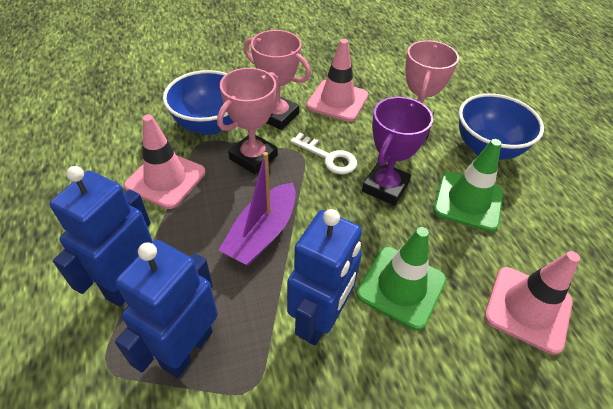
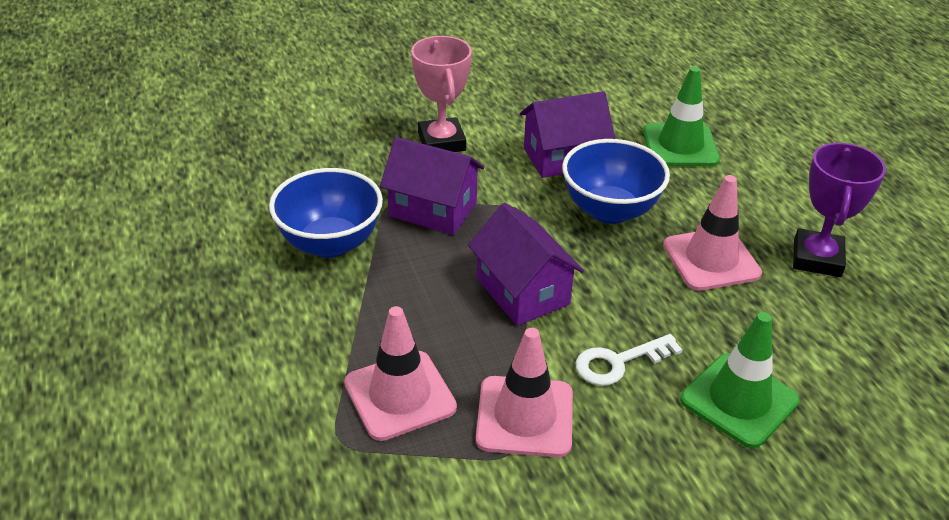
blue robot: [50,166,153,307] [115,240,218,378] [287,209,362,346] = 3 -> none = 0
pink trophy: [217,68,279,175] [244,30,311,130] [405,40,459,139] = 3 -> [411,36,472,152] = 1
purple boat: [218,152,296,266] = 1 -> none = 0
purple house: none = 0 -> [380,137,484,235] [468,203,584,326] [520,91,615,178] = 3

